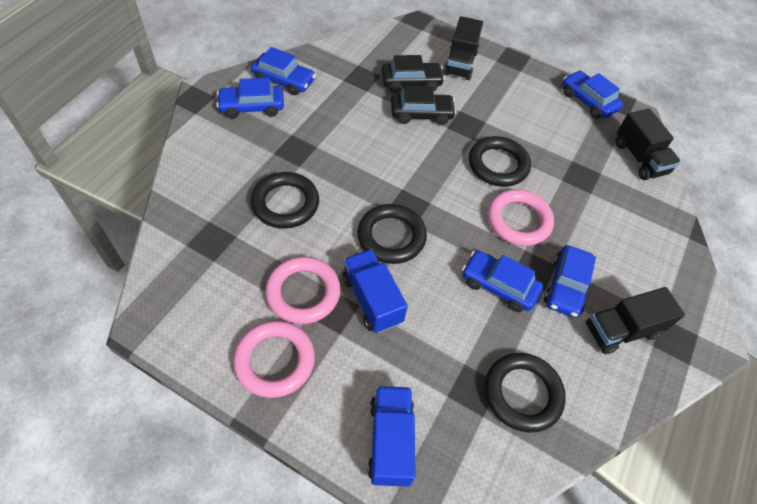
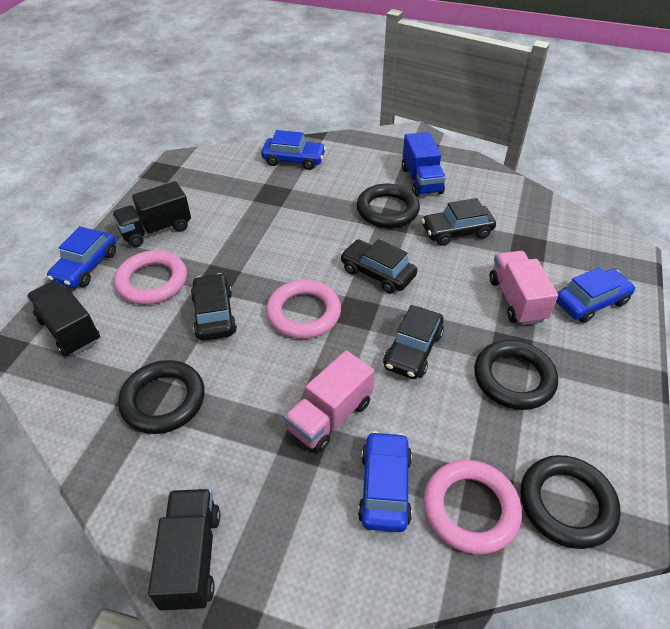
black car: [382,55,445,93] [391,86,456,125] = 2 -> [191,273,237,341] [340,239,417,294] [383,305,444,379] [422,198,496,246] = 4
blue car: [216,78,284,119] [251,47,316,95] [462,250,543,312] [544,245,596,318] [562,70,623,119] = 5 -> [47,226,116,288] [261,130,326,170] [358,431,412,532] [556,267,635,323] = 4
blue truck: [342,249,408,333] [368,386,415,487] = 2 -> [402,132,446,197] = 1
pink truck: none = 0 -> [284,350,374,453] [490,251,558,325] = 2

